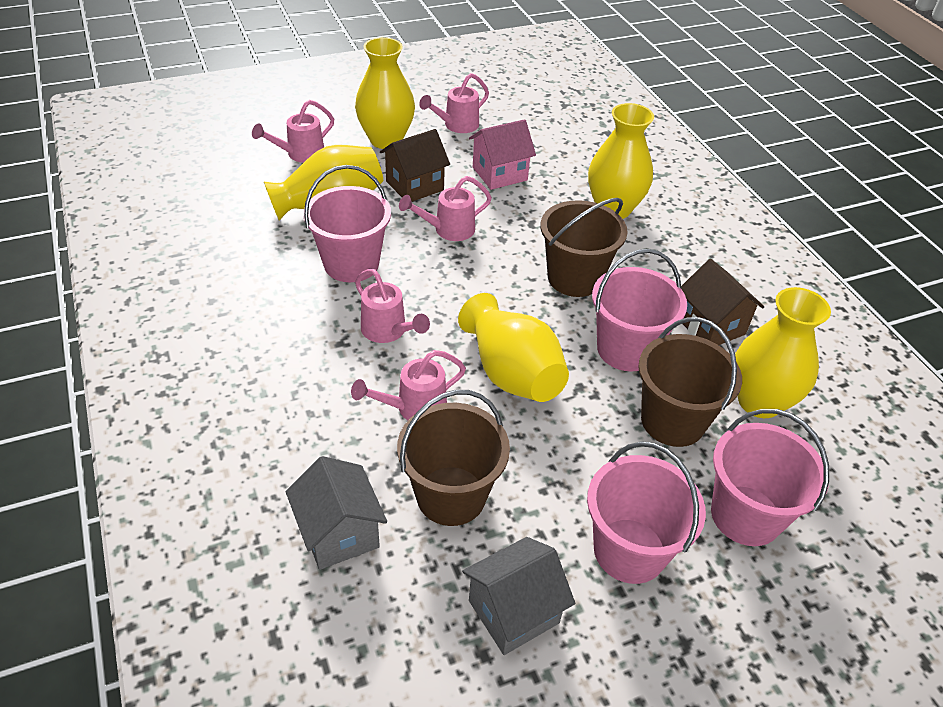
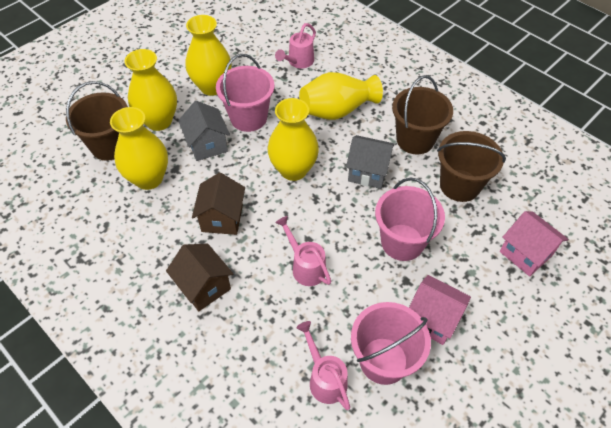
pink bucket: [303,165,391,282] [587,441,706,584] [592,249,687,372] [711,409,829,546] = 4 -> [216,54,274,132] [351,302,431,385] [375,178,445,261] = 3
pink house: [469,119,536,190] = 1 -> [409,275,471,345] [500,211,568,276] = 2
pink watering can: [252,100,334,163] [351,350,466,420] [355,269,430,343] [399,176,492,241] [419,73,489,133] = 5 -> [275,23,316,68] [275,216,331,286] [296,321,350,410] = 3

